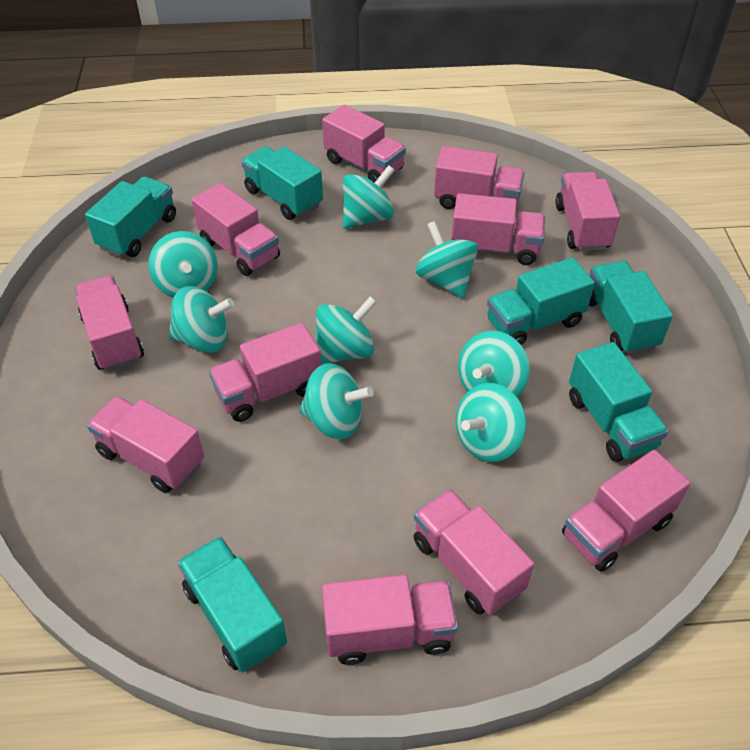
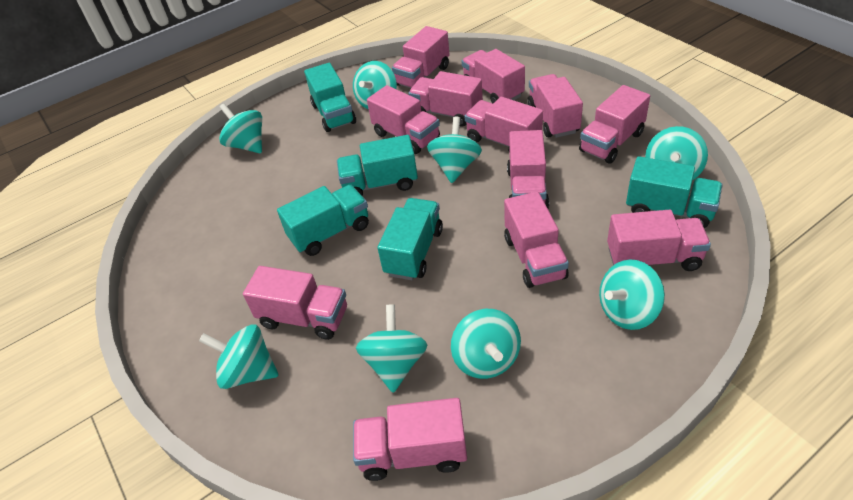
pink truck: [75,276,144,371] [87,396,204,493] [192,183,280,276] [209,322,321,422] [322,105,406,183] [322,574,458,665] [414,489,534,615] [434,146,525,209] [451,193,545,265] [555,172,620,251] [562,450,690,572] = 11 -> [243,266,347,340] [353,398,467,481] [367,85,440,154] [392,26,450,88] [408,71,483,127] [461,49,525,103] [464,97,543,153] [504,191,569,288] [507,130,549,208] [527,74,583,138] [579,85,650,163] [607,210,711,271] = 12
turquoise truck: [85,177,176,257] [178,536,287,672] [241,146,323,220] [487,258,595,345] [569,342,668,462] [589,261,673,354] = 6 -> [277,185,369,256] [304,63,356,132] [337,135,418,195] [377,198,443,280] [626,156,723,228] = 5

